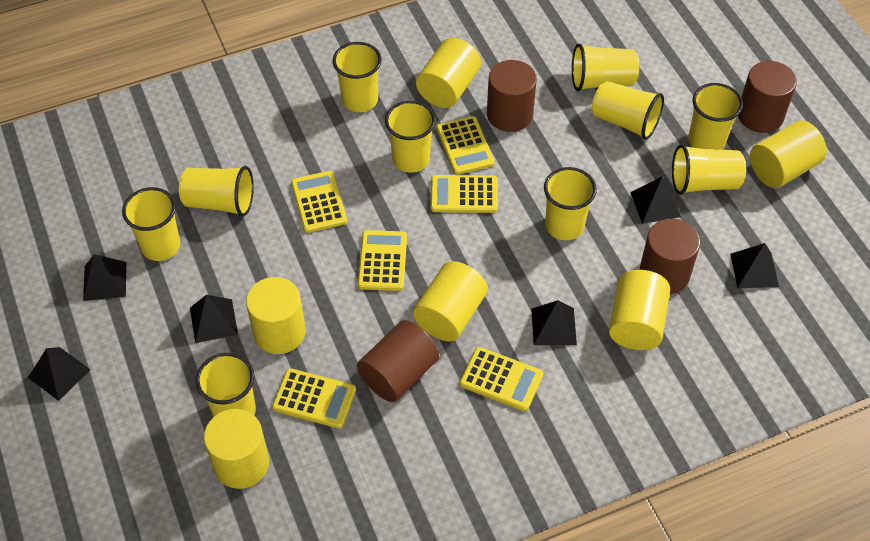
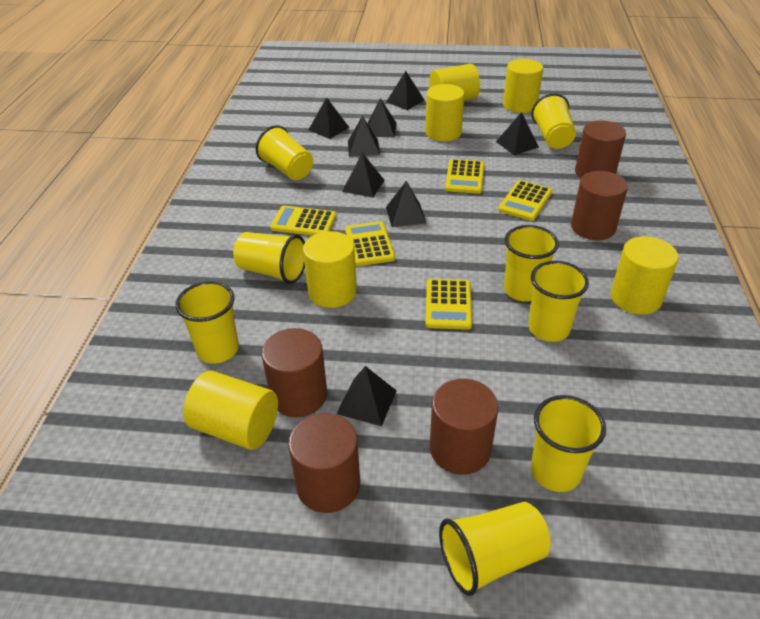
black pyramid: [28,347,90,401] [83,254,126,301] [190,295,238,343] [531,300,577,345] [630,176,681,224] [730,243,779,288] = 6 -> [309,97,350,139] [337,366,397,426] [342,152,385,198] [348,116,380,157] [368,98,397,137] [386,71,425,110] [386,181,427,227] [496,112,539,155] = 8
brown cylinder: [357,320,439,402] [487,60,537,132] [640,219,700,294] [738,61,797,133] = 4 -> [262,328,327,417] [288,413,360,513] [430,379,499,475] [571,171,628,240] [575,120,626,178] = 5
yellow calculator: [272,368,356,429] [291,171,347,233] [358,230,407,291] [431,175,498,213] [436,116,495,175] [460,347,543,411] = 6 -> [270,206,337,236] [345,221,395,266] [426,279,472,330] [445,159,484,194] [498,180,552,221] = 5
yellow cup: [122,187,180,261] [179,166,254,217] [196,353,256,417] [333,42,382,112] [385,101,436,173] [544,167,597,240] [572,43,639,91] [592,81,664,140] [672,144,746,195] [688,83,743,150] = 10 -> [175,281,239,363] [233,232,305,284] [256,125,313,180] [439,502,551,596] [504,225,559,302] [528,261,589,342] [531,94,576,149] [531,395,606,492] = 8

